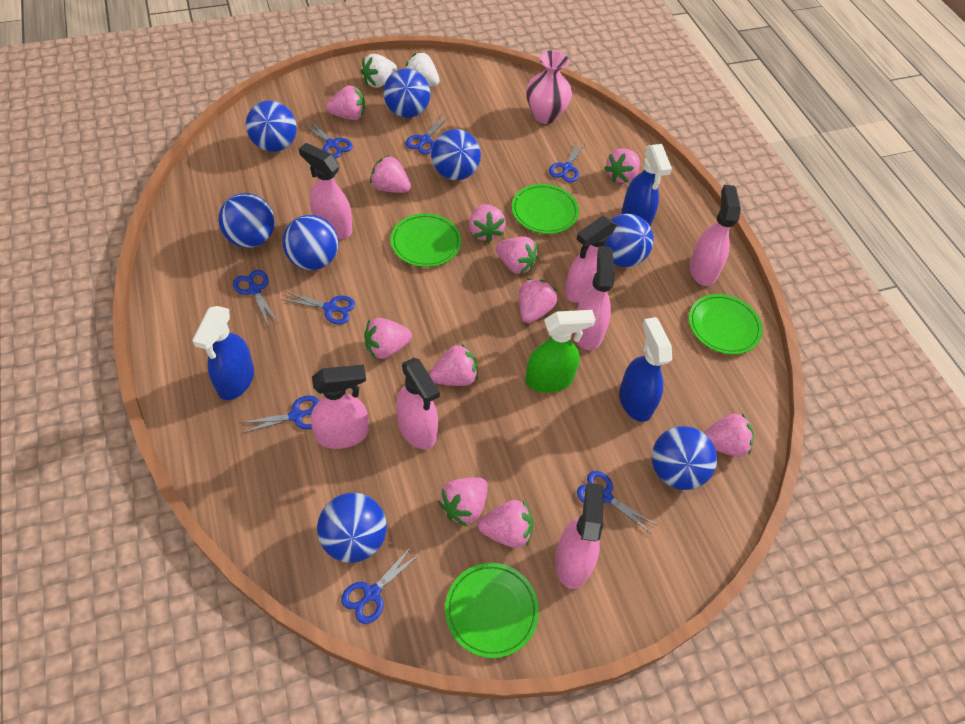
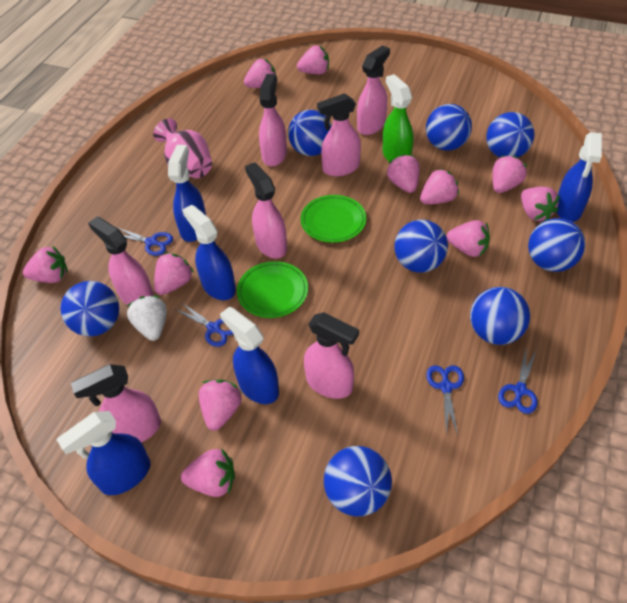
blue scissors: [233,270,278,324] [241,395,319,434] [281,291,355,324] [302,119,353,158] [341,546,421,624] [405,114,449,154] [549,141,586,183] [577,471,656,533] = 8 -> [116,227,173,256] [175,302,233,347] [426,365,464,436] [498,349,537,414] = 4
blue spray bottle: [192,306,254,400] [619,317,672,422] [621,144,672,227] = 3 -> [56,411,150,495] [168,145,206,242] [182,205,236,300] [220,307,279,404] [557,132,602,222] = 5
green plate: [391,213,461,267] [445,563,539,658] [512,184,579,234] [689,294,763,355] = 4 -> [237,261,308,318] [301,195,366,243] = 2
white strawberry: [360,54,397,88] [405,52,440,87] = 2 -> [127,295,167,341] = 1

